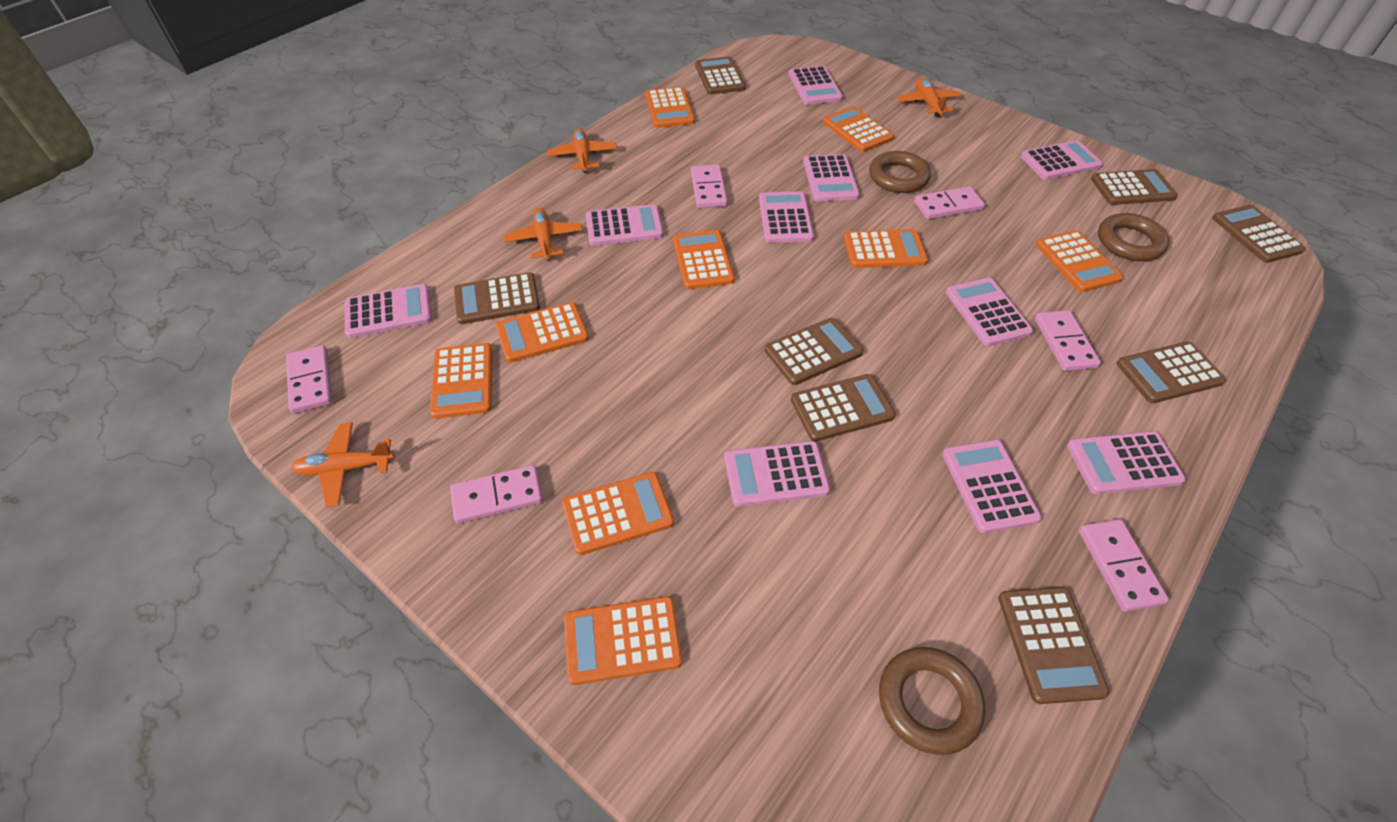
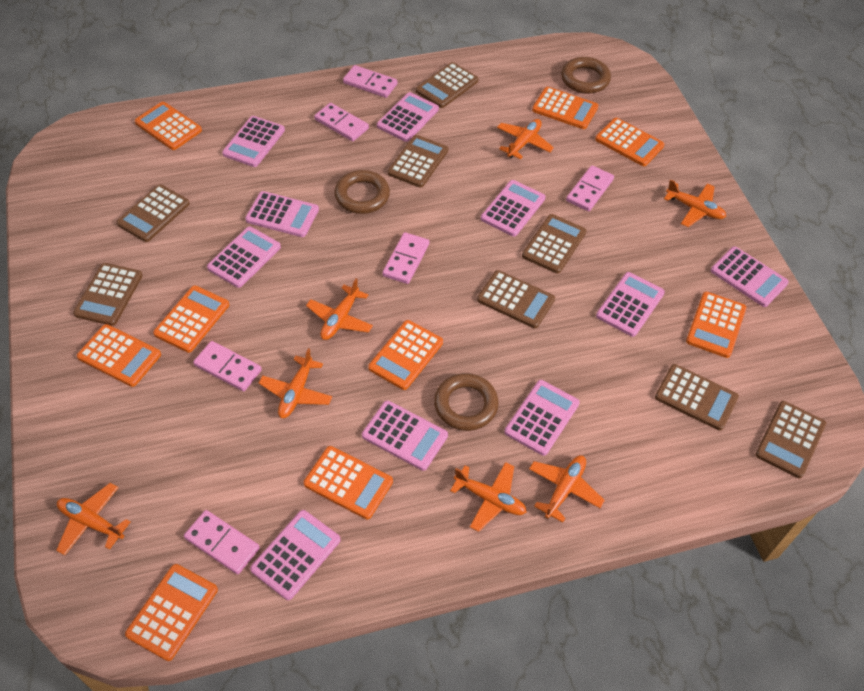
orange plane: [291,422,394,507] [504,208,582,260] [547,129,617,173] [897,78,961,117] = 4 -> [56,483,130,555] [259,348,332,418] [306,278,373,340] [450,462,527,532] [497,119,554,159] [529,455,605,523] [664,179,726,227] = 7

